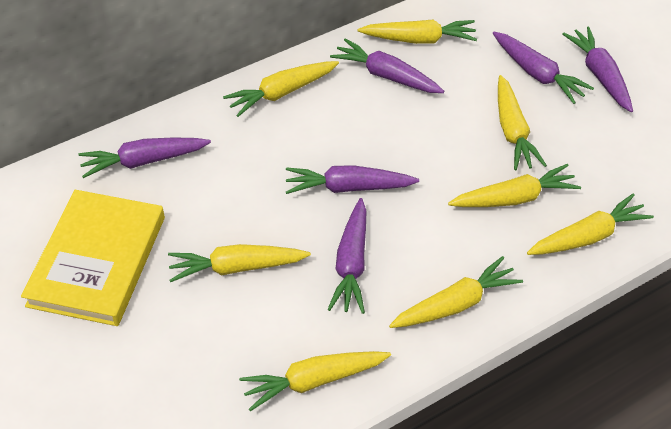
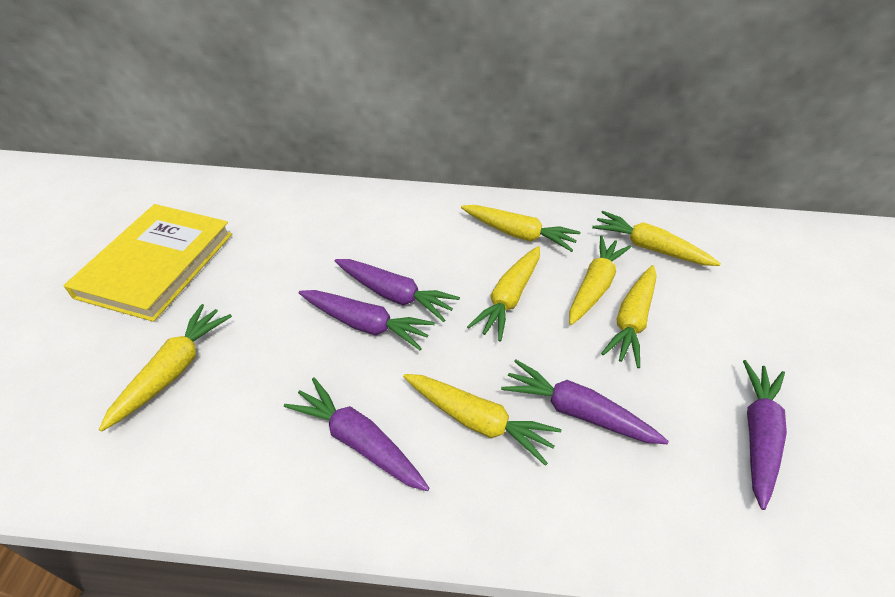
purple carrot: [78,137,211,178] [286,165,419,194] [327,198,367,314] [330,39,444,93] [493,32,594,104] [562,26,633,112] = 6 -> [284,378,429,491] [298,290,435,350] [335,259,460,322] [501,360,669,444] [743,360,787,510] = 5
yellow carrot: [168,244,311,282] [223,61,339,117] [239,351,391,411] [358,20,477,44] [389,256,523,328] [448,164,581,207] [498,75,547,170] [527,194,654,255] = 8 -> [99,304,232,431] [403,374,561,466] [461,205,581,252] [467,246,540,342] [569,235,631,325] [592,211,721,266] [601,265,657,368] = 7

